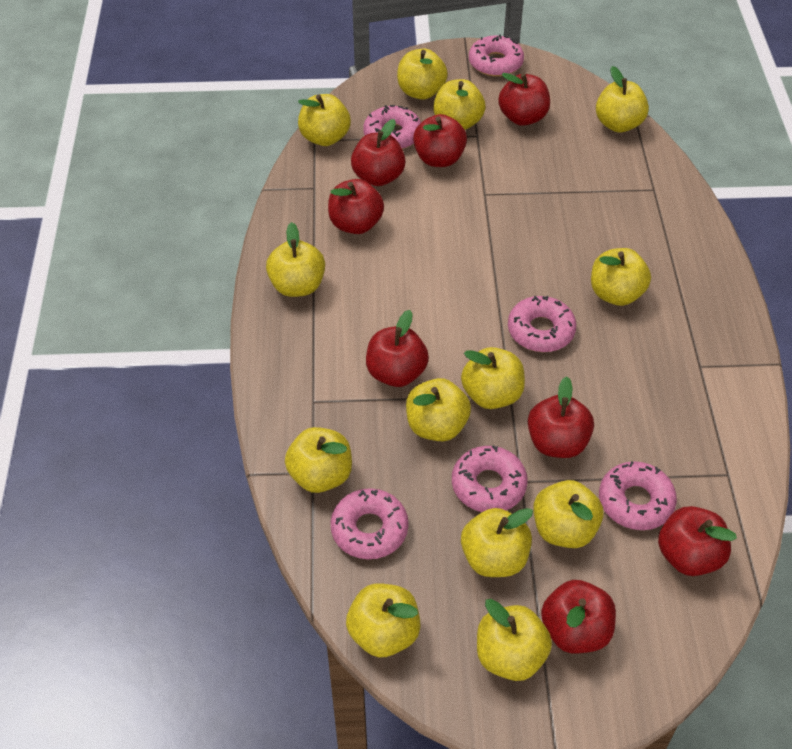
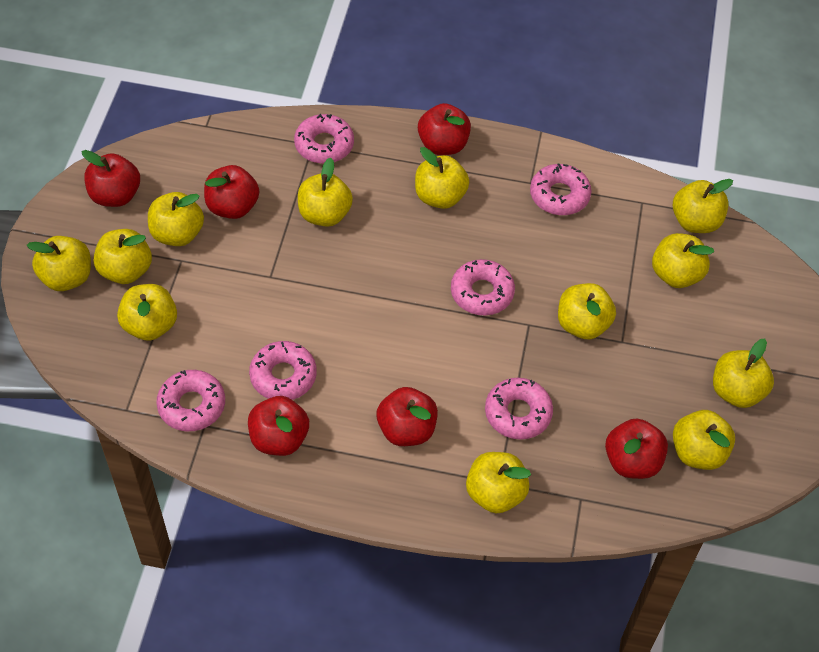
red apple: [328,179,384,234] [351,119,406,186] [366,310,429,387] [413,114,467,167] [498,73,550,126] [528,376,594,458] [541,580,616,654] [658,506,737,576] = 8 -> [82,150,140,207] [204,165,259,219] [248,396,309,456] [377,387,438,446] [418,103,471,155] [605,418,668,479] = 6
yellow apple: [266,222,325,297] [285,427,352,493] [298,94,351,146] [346,583,420,658] [397,48,448,100] [406,378,471,441] [433,79,486,130] [461,347,525,409] [461,508,533,577] [477,599,552,681] [533,480,604,548] [591,248,651,306] [596,66,649,133] = 13 -> [26,236,91,291] [94,229,152,284] [117,284,177,341] [148,192,204,246] [298,158,353,227] [415,147,469,209] [466,452,531,513] [558,283,616,339] [652,233,714,288] [673,179,733,233] [673,410,735,470] [713,339,774,408] = 12

